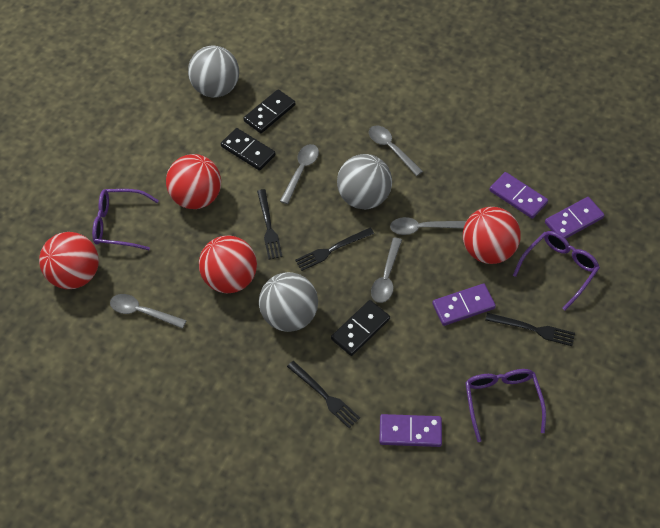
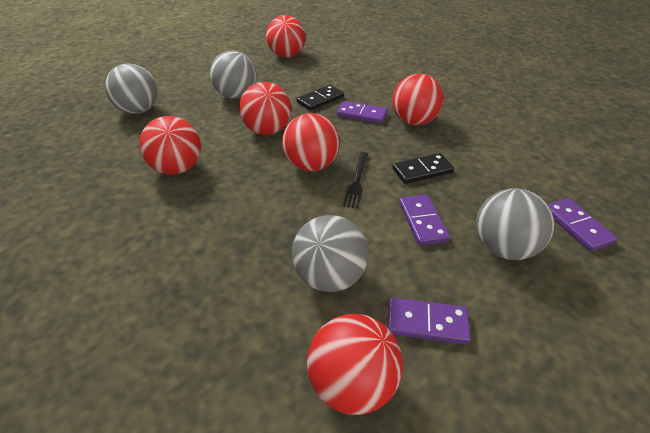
black domino: [221,128,276,171] [243,90,295,133] [331,300,390,356] = 3 -> [297,85,344,111] [392,153,454,184] = 2
black fork: [257,189,283,259] [287,361,360,428] [295,228,374,271] [485,313,575,346] = 4 -> [343,152,368,209] = 1
grey ball: [188,46,239,98] [259,272,318,332] [337,154,392,209] = 3 -> [105,64,158,114] [210,51,257,99] [292,215,369,292] [476,188,554,260] = 4
grey spoon: [110,294,187,329] [280,144,319,204] [369,125,423,176] [371,237,402,303] [390,217,466,235] = 5 -> none = 0
purple glasses: [92,189,159,250] [465,369,546,442] [513,231,600,310] = 3 -> none = 0
red ball: [39,232,99,289] [166,154,221,209] [199,236,257,293] [463,207,521,264] = 4 -> [139,116,201,175] [239,82,291,135] [266,15,306,58] [282,113,340,172] [307,314,403,415] [392,74,443,126] = 6

